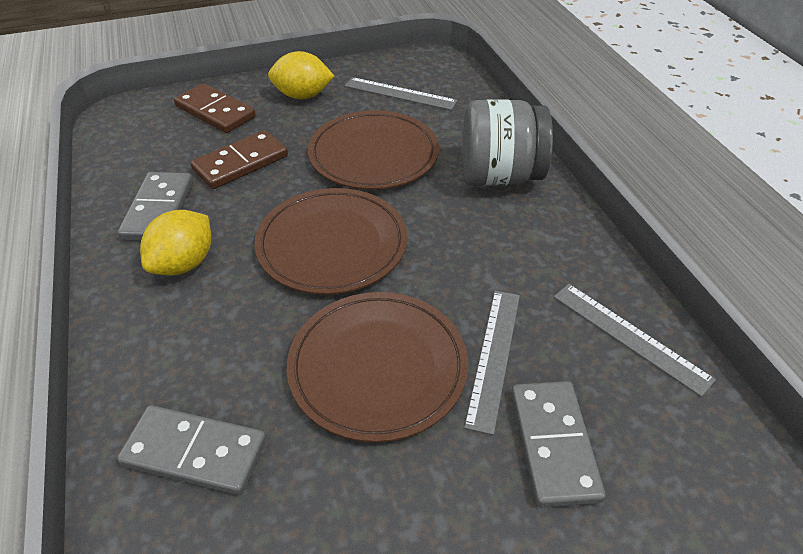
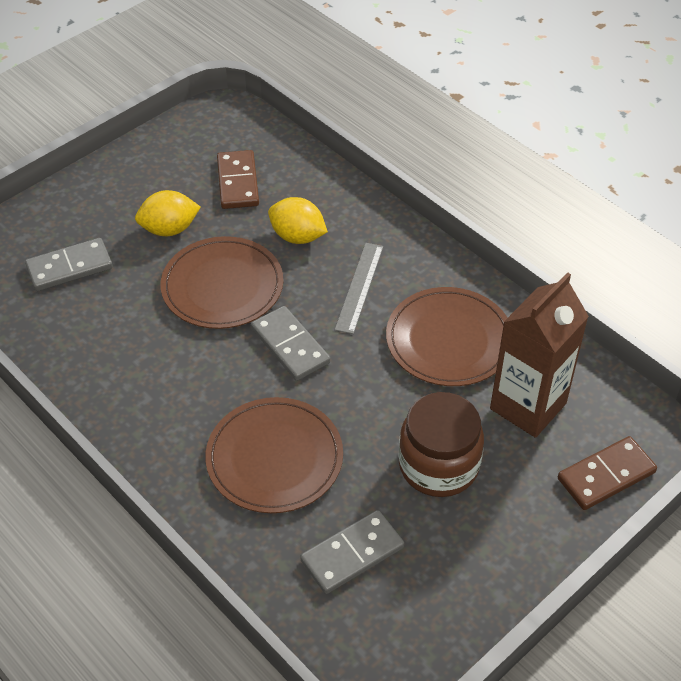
brown carton: none = 0 -> [490,272,589,438] = 1
brown jar: none = 0 -> [398,392,484,497] = 1
grey jar: [463,100,553,185] = 1 -> none = 0
grey ruler: [345,77,458,110] [464,290,520,435] [554,284,716,397] = 3 -> [335,243,383,334] = 1

